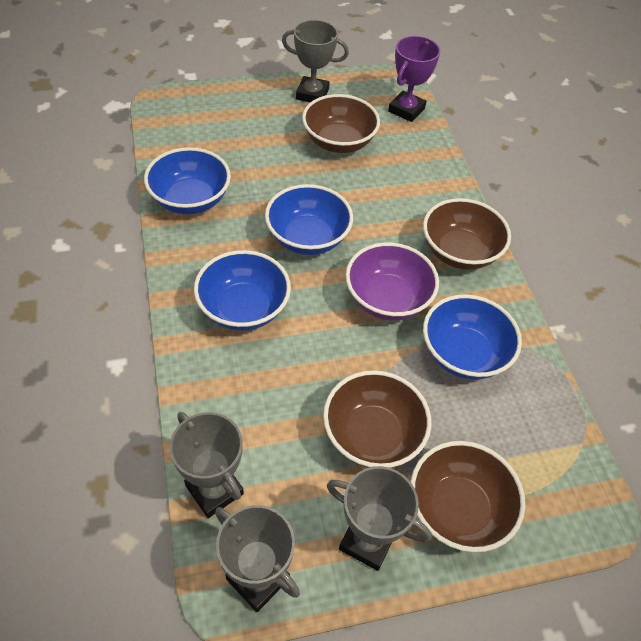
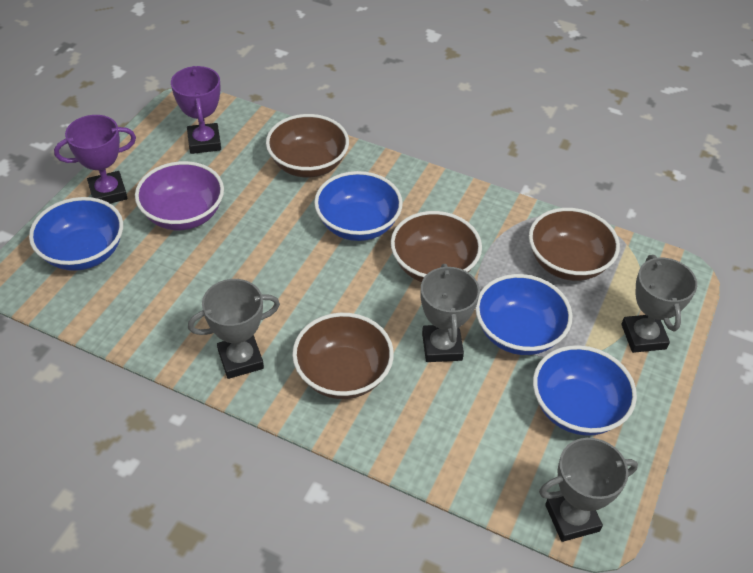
purple trophy: [388,36,441,122] = 1 -> [54,115,136,203] [171,66,221,154] = 2

